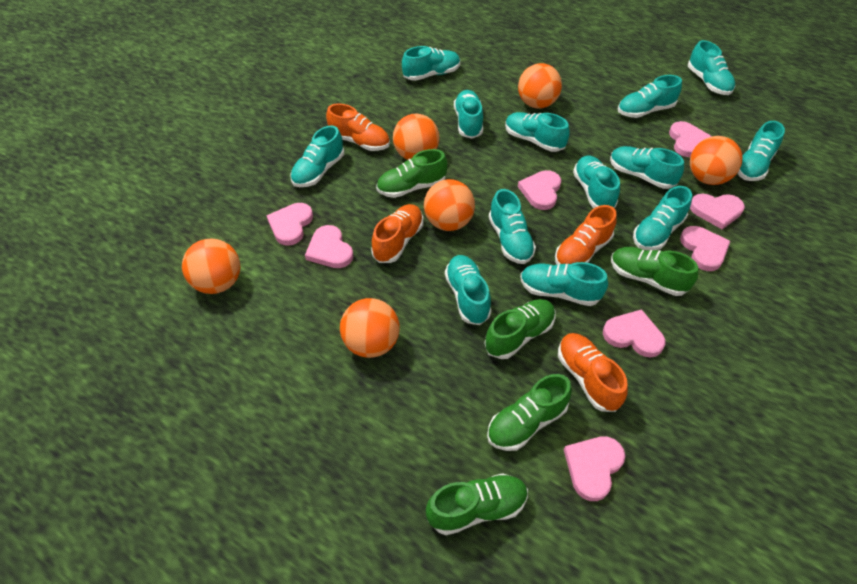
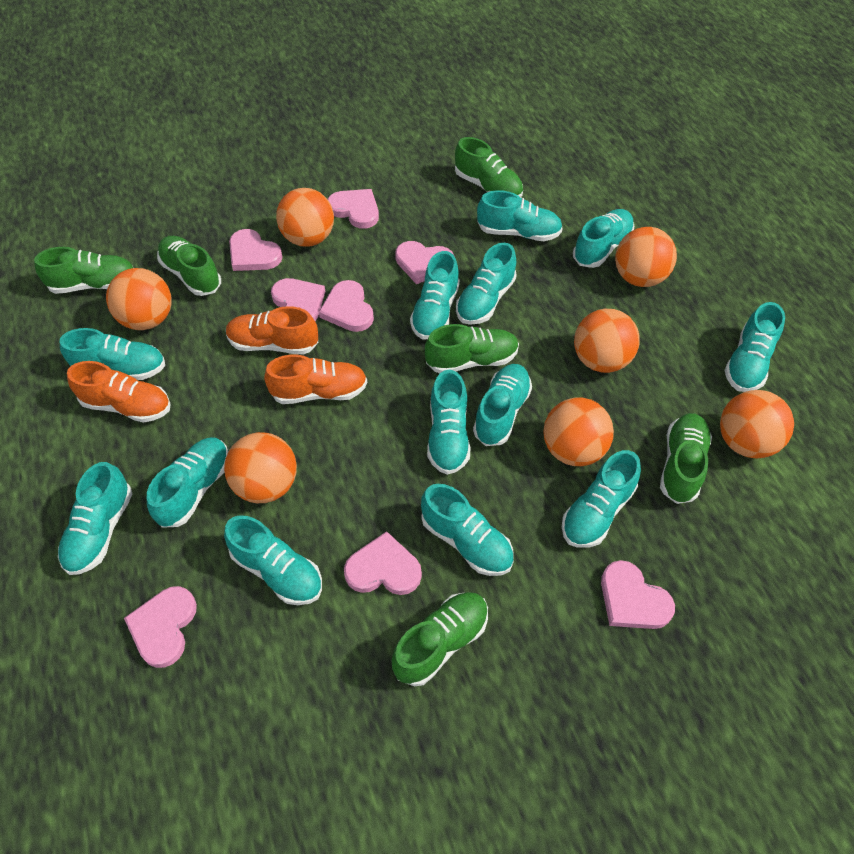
green shoe: [376,149,448,198] [426,473,528,535] [484,299,555,359] [487,374,572,451] [611,247,698,296] = 5 -> [34,247,133,294] [157,236,221,296] [392,592,488,686] [425,324,519,373] [455,137,523,198] [660,413,712,504] = 6
orange ball: [182,239,240,294] [340,298,400,358] [393,114,439,160] [424,179,475,231] [518,63,562,108] [690,136,742,185] = 6 -> [106,268,172,330] [224,432,297,503] [276,188,334,247] [543,397,614,466] [574,309,640,373] [615,227,677,287] [720,390,794,458] = 7
orange shoe: [326,103,390,151] [371,204,423,263] [555,205,617,265] [558,333,628,412] = 4 -> [67,361,171,423] [226,306,319,355] [264,354,367,404] = 3

